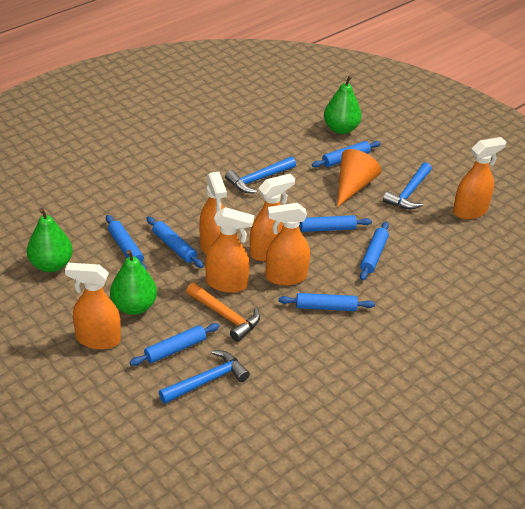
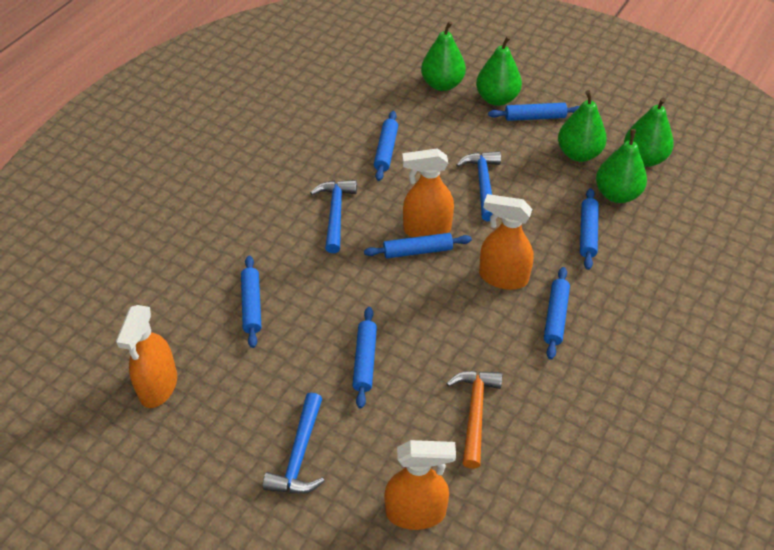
green pear: [27,208,73,272] [110,250,157,315] [324,75,362,134] = 3 -> [421,21,466,91] [476,36,522,106] [558,90,607,162] [596,129,647,203] [624,98,674,167] = 5
orange cone: [337,149,381,207] = 1 -> none = 0
orange spray bottle: [65,263,121,350] [199,172,227,254] [205,207,254,293] [250,174,295,261] [266,203,310,285] [453,137,506,219] = 6 -> [116,305,177,408] [384,440,456,530] [402,148,454,237] [479,194,534,290] = 4

